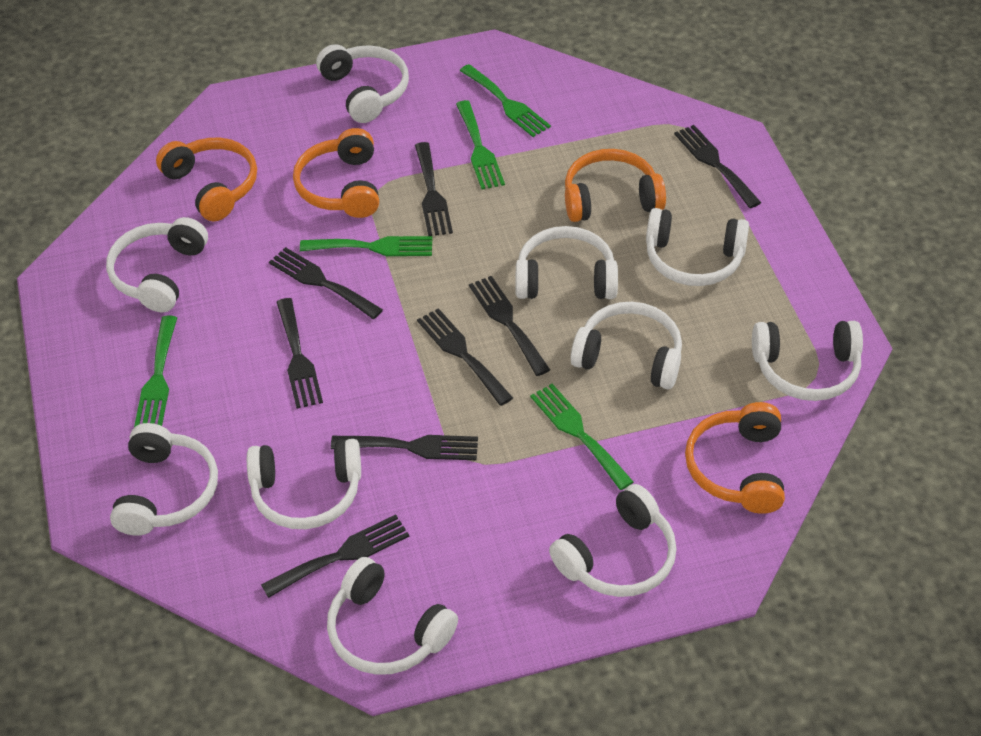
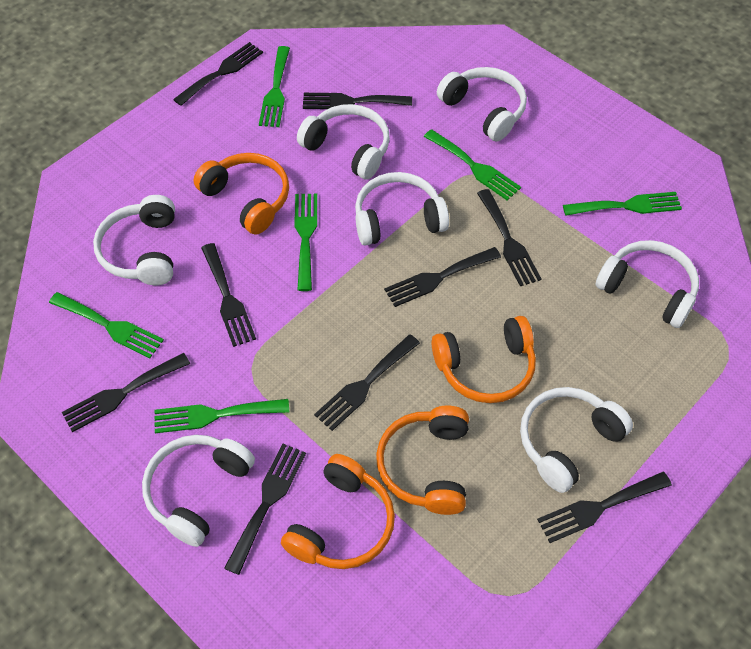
black fork: [261,515,409,598] [269,247,383,319] [277,298,323,408] [331,435,478,460] [415,142,453,236] [417,308,513,406] [469,276,550,376] [674,125,761,208] = 8 -> [62,353,190,432] [173,42,263,106] [201,243,256,347] [224,444,306,575] [303,93,412,109] [314,334,420,431] [384,247,501,307] [477,189,542,286] [537,472,672,543] = 9
green fork: [134,316,177,428] [300,236,432,256] [456,100,505,190] [460,64,551,137] [530,384,633,490] = 5 -> [49,292,164,358] [154,399,289,433] [259,46,290,127] [294,194,317,291] [424,129,521,200] [563,192,682,216] = 6
white headphones: [106,217,208,312] [110,423,218,536] [247,439,361,529] [316,44,409,123] [327,557,458,675] [516,226,618,299] [549,484,677,597] [571,302,682,389] [646,208,749,286] [752,321,863,401] = 10 -> [93,195,175,285] [142,435,255,547] [297,104,390,180] [355,172,449,246] [437,67,527,141] [520,387,633,493] [596,240,699,328] = 7

